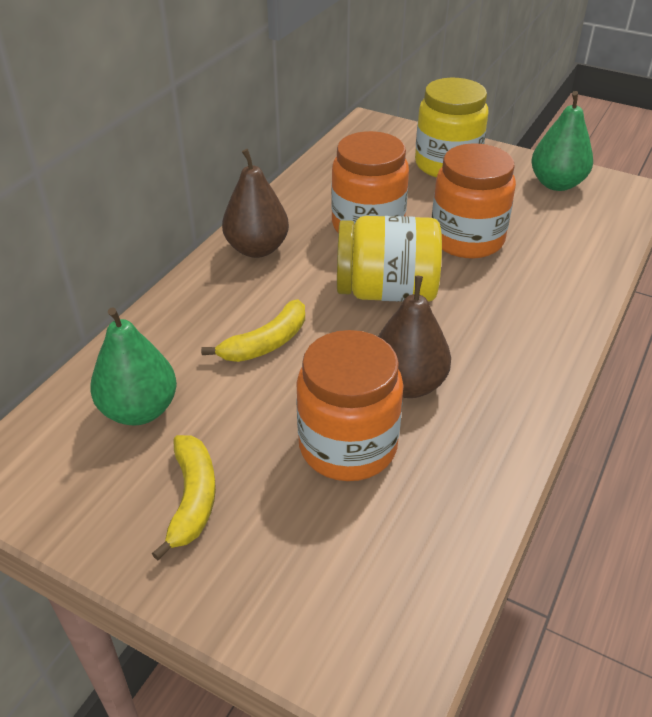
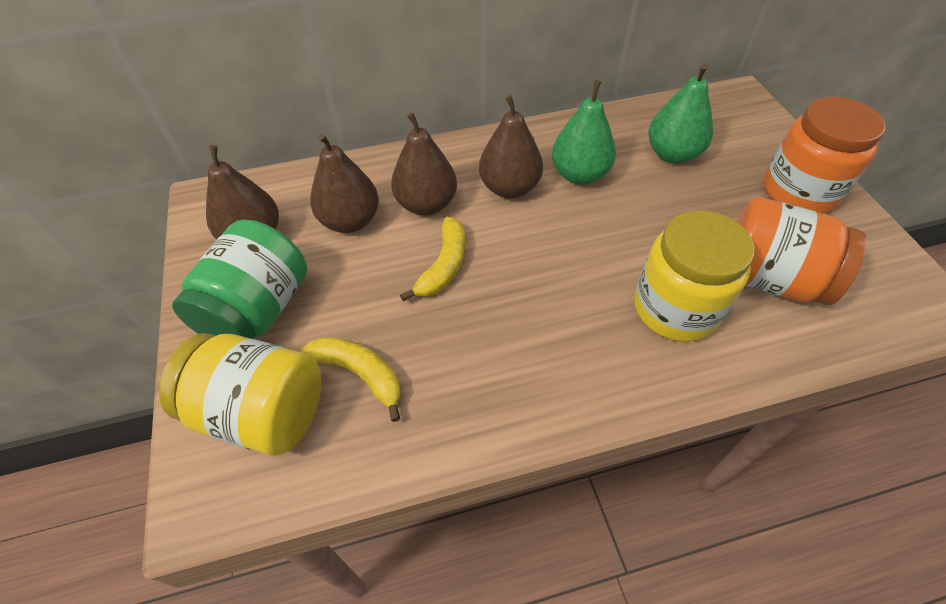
brown pear: [222,149,289,258] [378,276,451,398] = 2 -> [206,145,279,240] [310,134,379,233] [391,112,457,216] [479,95,543,198] = 4
green jar: none = 0 -> [172,220,307,339] = 1
orange jar: [296,330,404,481] [331,131,409,233] [432,143,516,259] = 3 -> [737,197,867,305] [764,97,885,214] = 2

